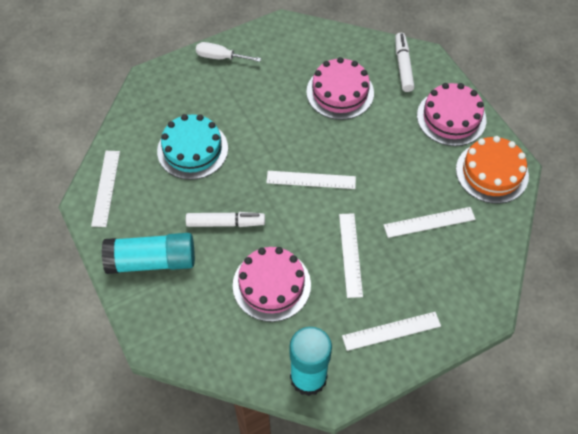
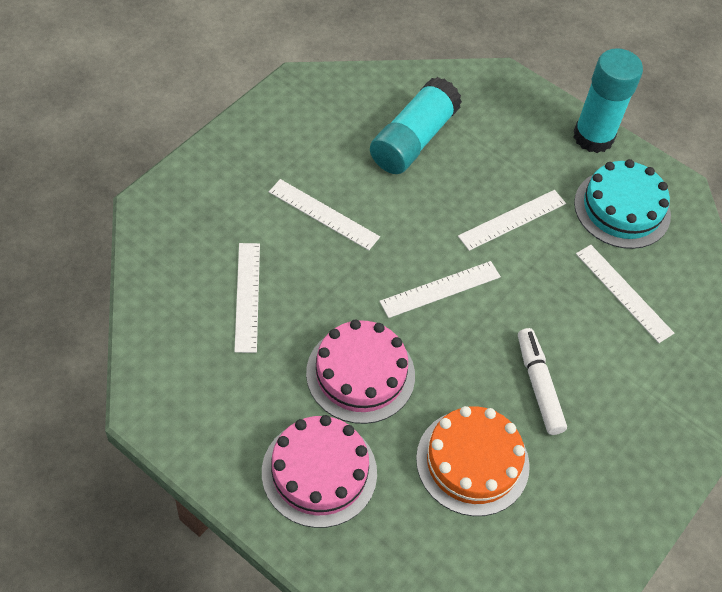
pink cake: [233,247,311,322] [306,57,374,120] [417,83,486,146] = 3 -> [262,415,377,528] [306,319,415,424] = 2
white marker: [186,212,265,227] [395,33,414,92] = 2 -> [518,328,567,435] = 1
white screwdriver: [196,42,261,62] = 1 -> none = 0

